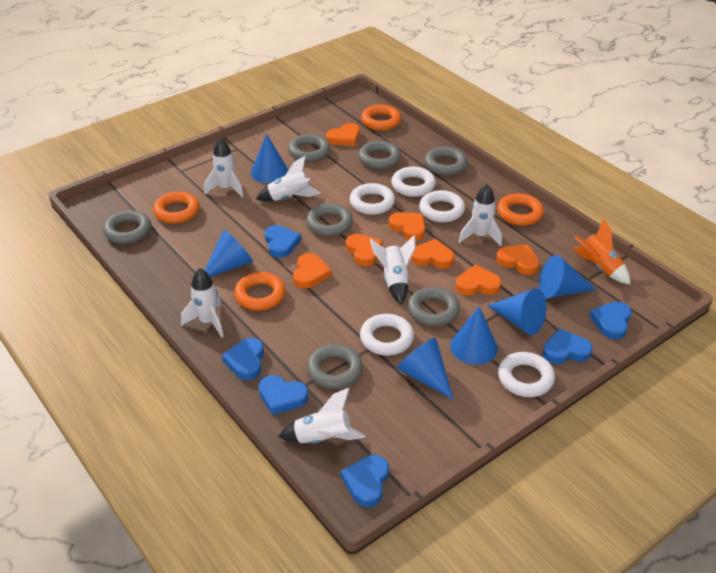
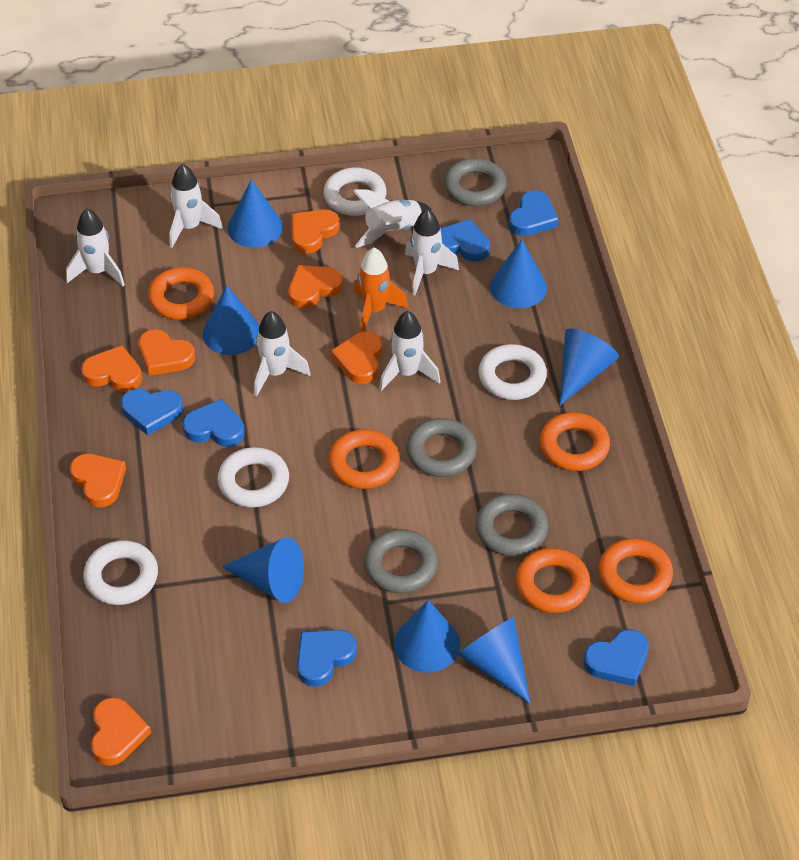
blue cone: [205,230,253,277] [251,134,288,183] [397,338,454,400] [450,306,498,365] [487,288,546,335] [539,255,597,299] = 6 -> [203,285,259,355] [222,537,304,603] [228,179,283,248] [394,600,460,672] [458,617,531,704] [490,239,547,308] [560,329,619,405] = 7
grey ring: [103,210,151,244] [288,134,330,162] [306,203,353,236] [307,344,363,389] [358,141,401,169] [407,287,460,326] [424,147,468,176] = 7 -> [364,529,438,593] [406,418,477,477] [444,158,507,206] [475,494,548,556] = 4
orange ring: [153,191,199,224] [234,272,286,311] [361,105,401,131] [497,193,544,226] = 4 -> [148,267,214,320] [329,429,400,489] [516,548,590,613] [540,412,610,471] [598,539,673,603] = 5
white ring: [350,183,395,215] [360,314,414,356] [391,167,436,197] [419,190,465,222] [498,352,555,397] = 5 -> [83,540,158,605] [218,447,289,507] [323,167,387,216] [478,344,547,400] = 4

